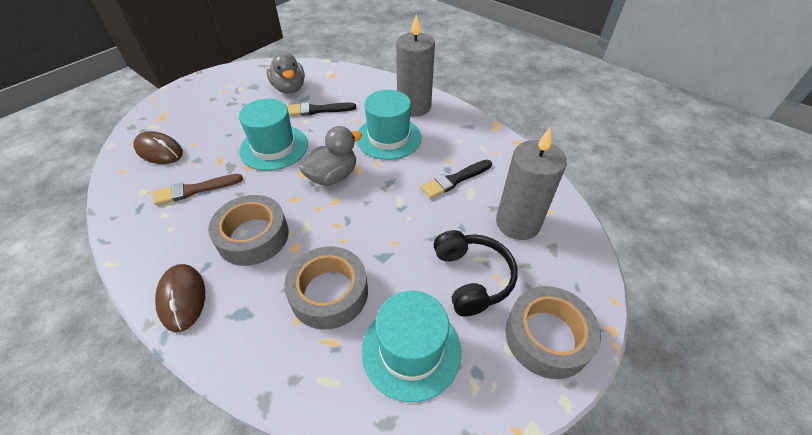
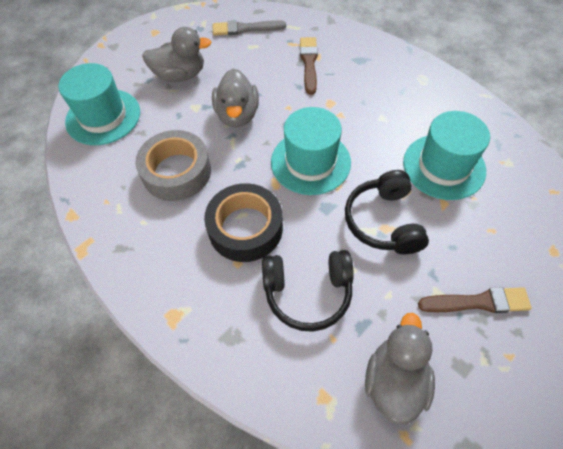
black brush: [287,102,356,116] [421,160,492,198] = 2 -> none = 0
black headphones: [434,230,518,316] = 1 -> [262,250,354,332] [345,170,429,254] = 2
black tape: none = 0 -> [204,183,283,262] = 1
brown brush: [154,174,243,205] = 1 -> [300,37,318,95] [418,287,532,313] = 2
brown mouse: [134,131,183,164] [155,264,205,332] = 2 -> none = 0
grey brush: none = 0 -> [213,20,286,36] = 1
grey candle: [396,14,435,117] [496,128,567,240] = 2 -> none = 0
grey duck: [266,52,305,94] [298,126,362,186] = 2 -> [142,27,211,82] [212,68,259,127] [365,313,435,424] = 3
grey tape: [208,195,289,266] [284,246,368,329] [505,286,601,379] = 3 -> [135,130,211,201] = 1

